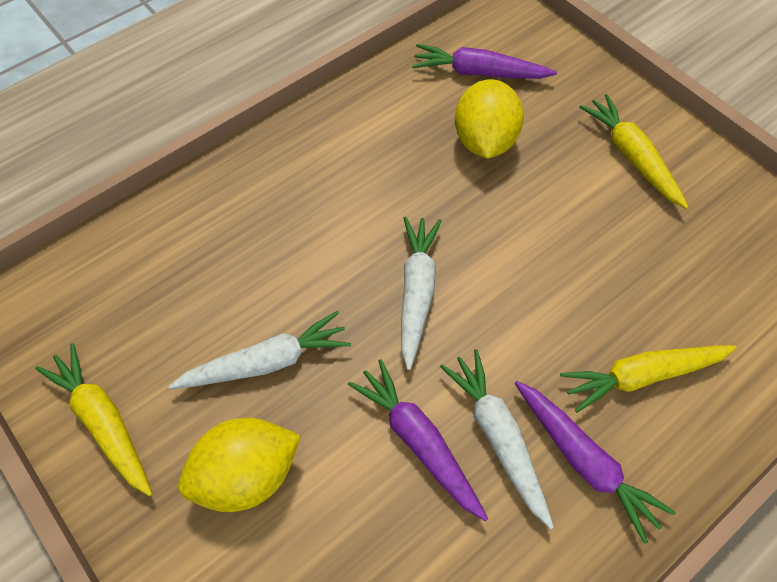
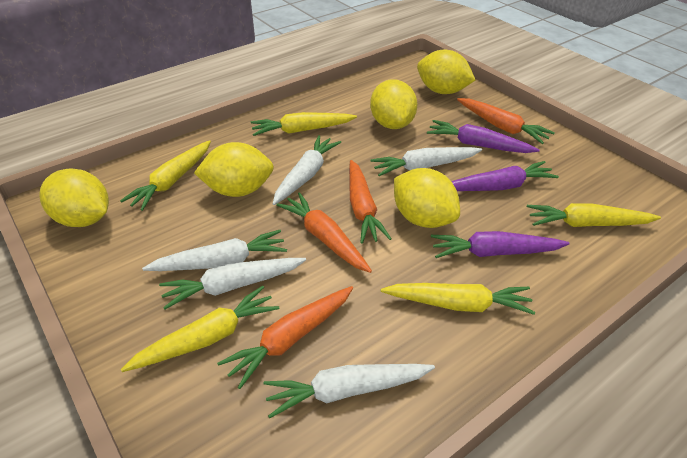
orange carrot: none = 0 -> [217,286,353,389] [276,192,372,273] [349,160,391,244] [457,98,555,144] = 4
white carrot: [169,311,351,389] [401,216,442,370] [440,349,554,529] = 3 -> [142,230,287,271] [159,258,306,310] [264,364,435,418] [273,135,341,205] [370,147,482,176] = 5
yellow carrot: [36,343,153,496] [560,345,737,413] [579,94,689,209] = 3 -> [120,140,211,211] [121,286,279,372] [251,112,357,136] [381,283,535,315] [527,203,661,227] = 5
yellow lemon: [178,418,301,512] [455,79,524,159] = 2 -> [39,168,109,227] [194,142,274,197] [370,79,418,129] [394,168,460,228] [417,50,475,94] = 5

